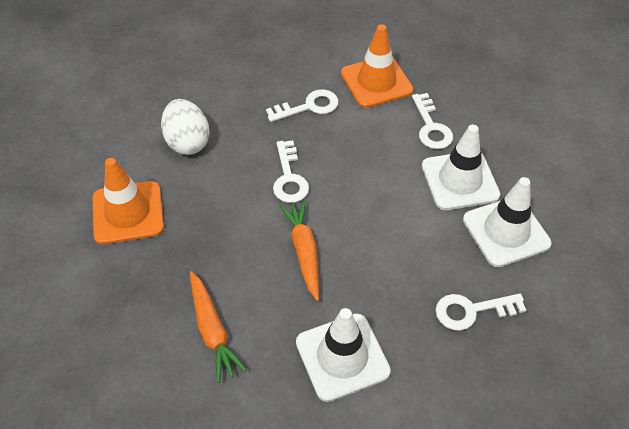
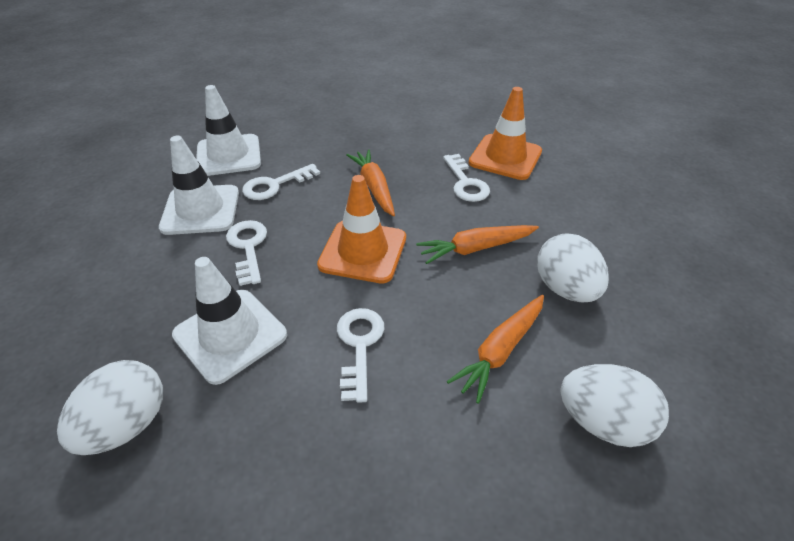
orange carrot: [190,271,247,383] [279,200,319,301] = 2 -> [346,149,395,216] [416,225,539,264] [447,295,544,404] = 3
white egg: [161,99,210,155] = 1 -> [57,360,163,455] [537,233,609,302] [560,364,669,447] = 3

